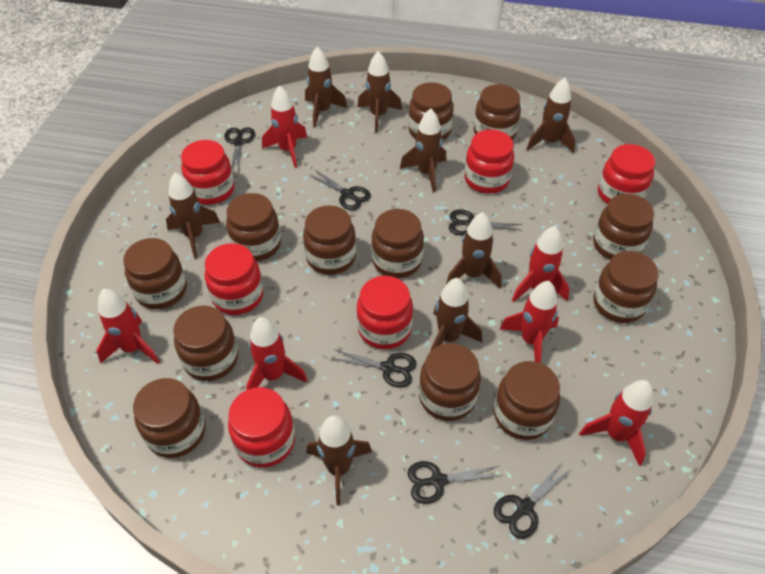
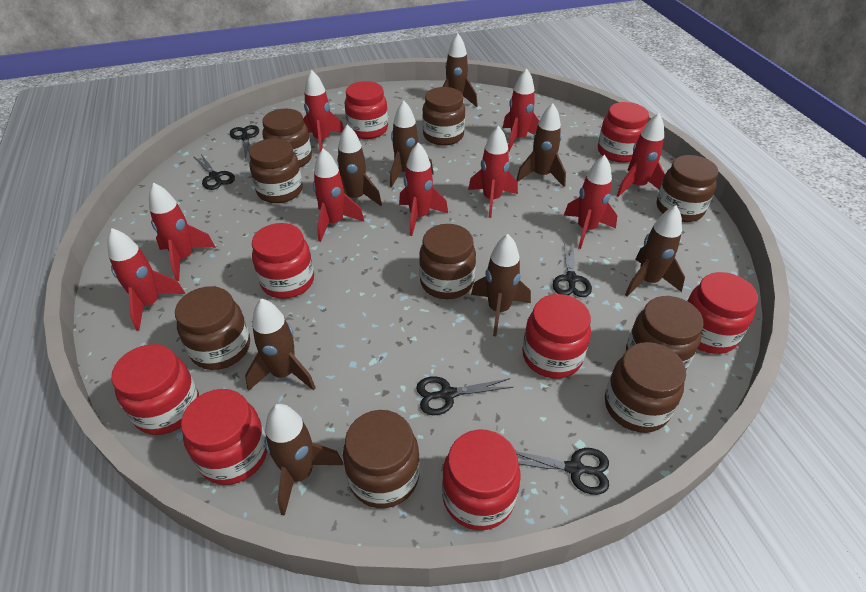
black scissors: [224,127,255,172] [310,170,371,210] [331,350,417,388] [407,461,503,504] [449,210,522,235] [494,461,572,539] = 6 -> [193,154,235,190] [230,125,259,160] [416,376,513,415] [516,448,609,495] [553,243,592,297] = 5
brown jar: [123,238,187,309] [133,378,205,458] [173,306,238,381] [226,193,281,261] [303,205,356,275] [371,209,424,278] [408,82,454,140] [419,343,481,421] [474,84,521,140] [494,361,560,440] [593,194,654,260] [593,251,659,323] = 12 -> [175,286,250,370] [249,138,303,203] [262,109,312,167] [343,410,420,508] [419,224,476,299] [422,87,465,146] [605,342,686,433] [626,296,704,369] [657,155,719,222] = 9
red jar: [181,140,234,205] [205,243,264,315] [228,387,295,468] [357,276,413,350] [464,129,514,194] [598,144,655,204] = 6 -> [111,344,199,435] [181,389,267,485] [252,223,314,299] [345,81,388,139] [442,429,521,530] [522,294,591,379] [598,102,649,163] [687,272,758,354] = 8
red rocket: [96,289,160,364] [246,317,307,390] [262,85,307,168] [500,281,559,363] [512,226,569,302] [579,380,653,466] = 6 -> [107,228,185,331] [149,182,216,281] [303,70,344,152] [313,149,364,242] [399,143,448,236] [468,126,518,218] [503,68,539,152] [564,155,617,249] [617,113,665,197] = 9

